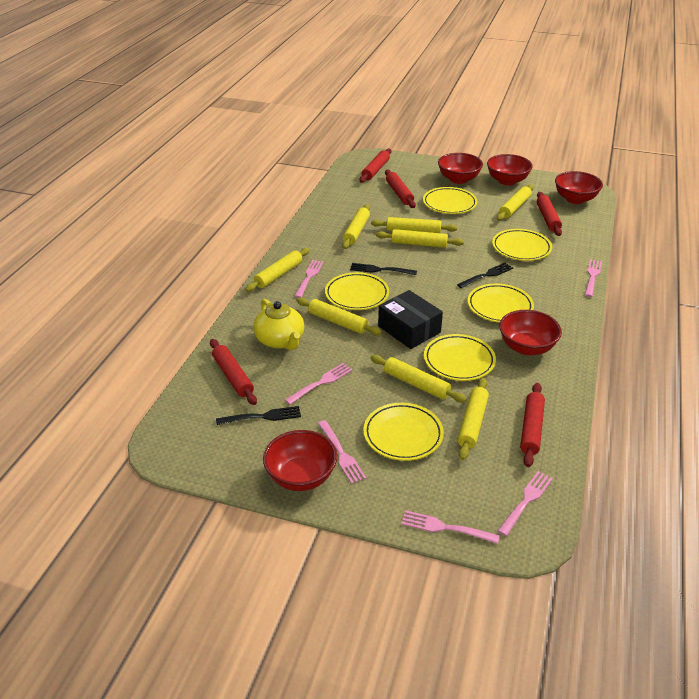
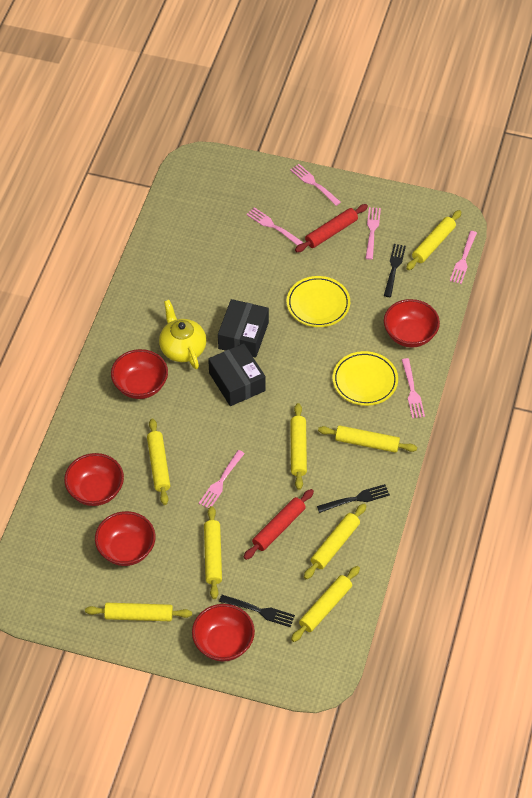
black box: [378,290,443,349] = 1 -> [208,343,266,406] [218,299,269,358] = 2
red rolling pin: [210,339,257,405] [360,149,391,183] [385,169,416,208] [520,383,545,467] [537,192,562,236] = 5 -> [244,489,314,560] [295,204,368,252] = 2
yellow plate: [325,272,389,310] [363,403,444,461] [423,187,477,214] [424,334,496,381] [468,284,534,323] [492,229,552,261] = 6 -> [287,276,350,327] [333,351,398,406] = 2

